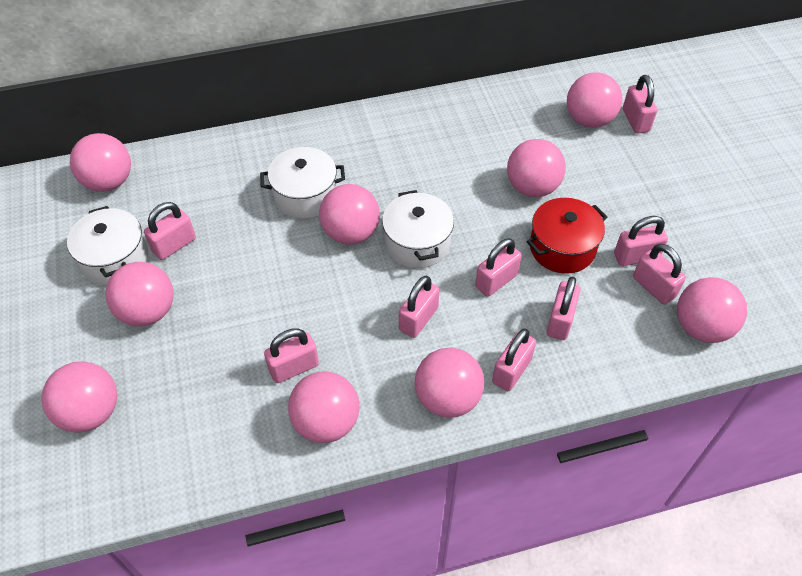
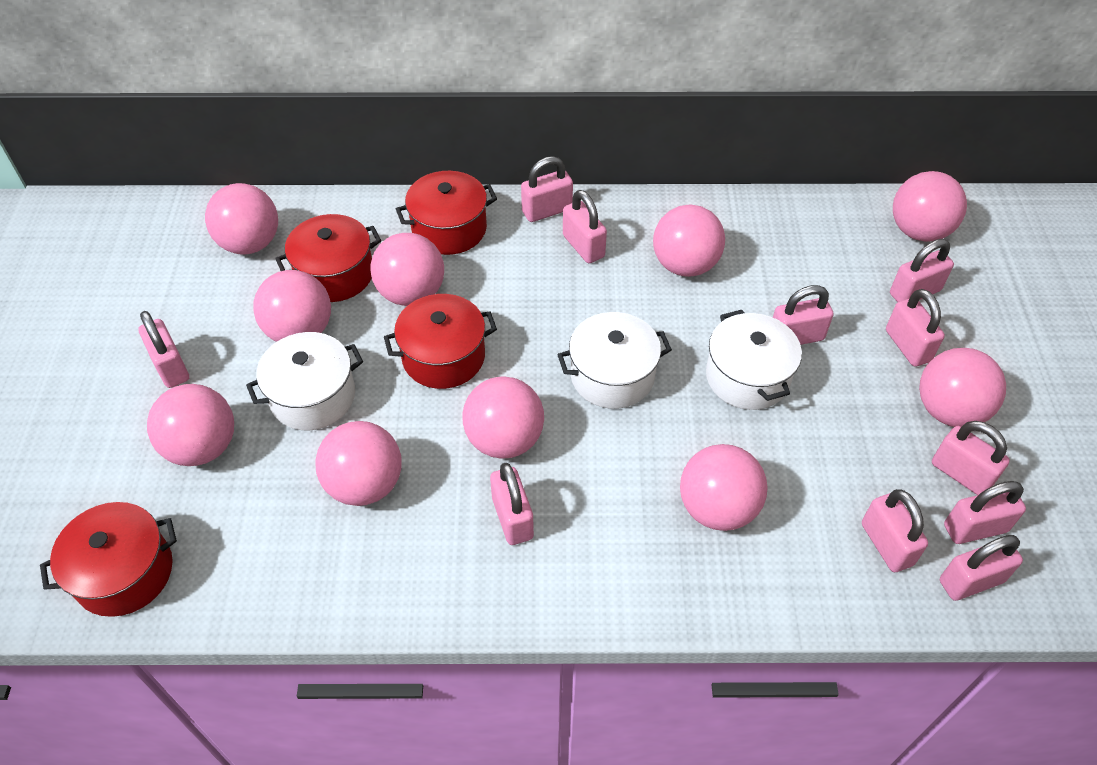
pink ball: [41,361,117,433] [70,133,131,192] [106,262,174,326] [288,371,360,443] [319,184,380,245] [415,348,484,418] [507,139,566,197] [567,72,622,128] [677,277,747,343] = 9 -> [147,384,234,466] [205,183,278,254] [253,270,331,342] [315,421,402,506] [370,233,444,306] [462,376,544,459] [653,204,725,277] [680,444,768,531] [893,171,967,242] [919,348,1006,427] = 10
pink padlock: [144,202,196,260] [264,328,319,383] [399,276,440,338] [475,238,522,297] [492,328,536,391] [547,276,580,340] [614,216,668,266] [623,75,657,134] [633,244,686,305] = 9 -> [138,311,189,388] [490,463,534,545] [521,156,573,222] [563,190,607,263] [773,285,834,345] [862,489,928,572] [886,289,945,367] [890,239,954,302] [932,421,1010,495] [940,535,1023,601] [944,481,1026,544] = 11
red pot: [527,198,607,274] = 1 -> [40,502,177,617] [275,214,381,302] [384,294,497,389] [396,171,497,255] = 4

